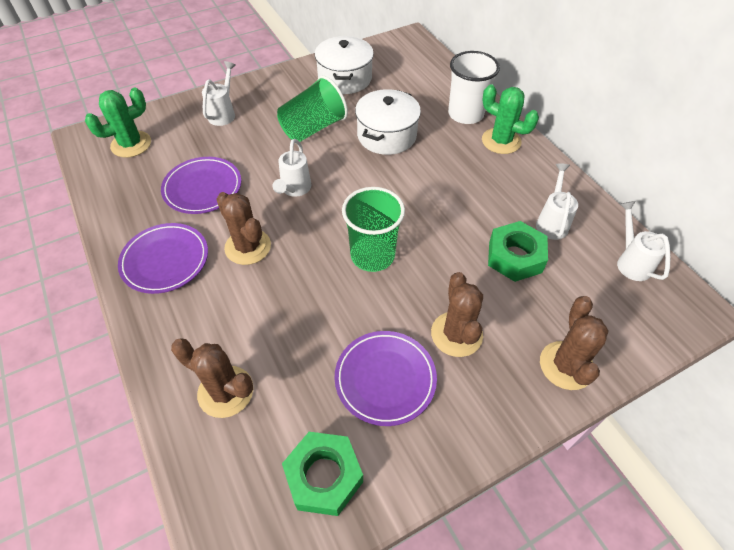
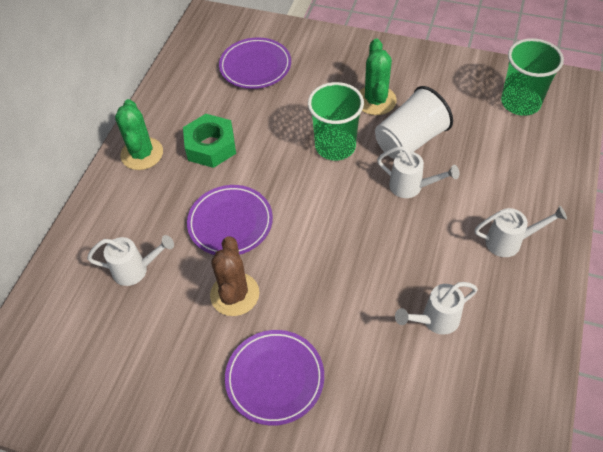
brown cactus: [171,338,253,418] [216,192,271,265] [431,272,483,357] [540,296,608,390] = 4 -> [210,236,260,316] = 1
green nut: [282,432,363,516] [488,221,548,282] = 2 -> [183,114,236,168] = 1
white pot: [315,36,374,94] [355,89,421,155] = 2 -> none = 0

